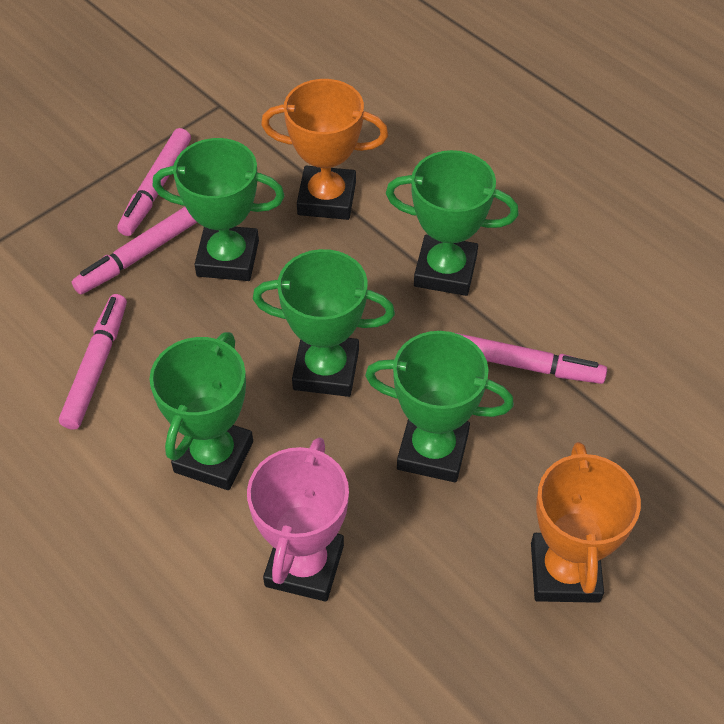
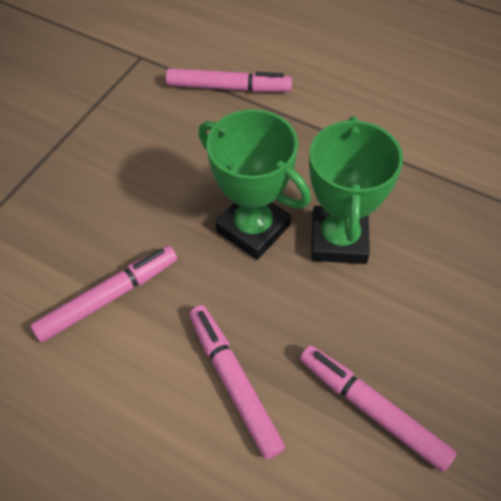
green trophy: [150,332,253,490] [153,138,285,281] [253,249,395,397] [365,331,514,482] [386,150,519,296] = 5 -> [198,109,311,260] [309,116,403,264] = 2
orange trophy: [261,79,388,220] [531,442,641,603] = 2 -> none = 0
pink trophy: [247,438,349,602] = 1 -> none = 0

